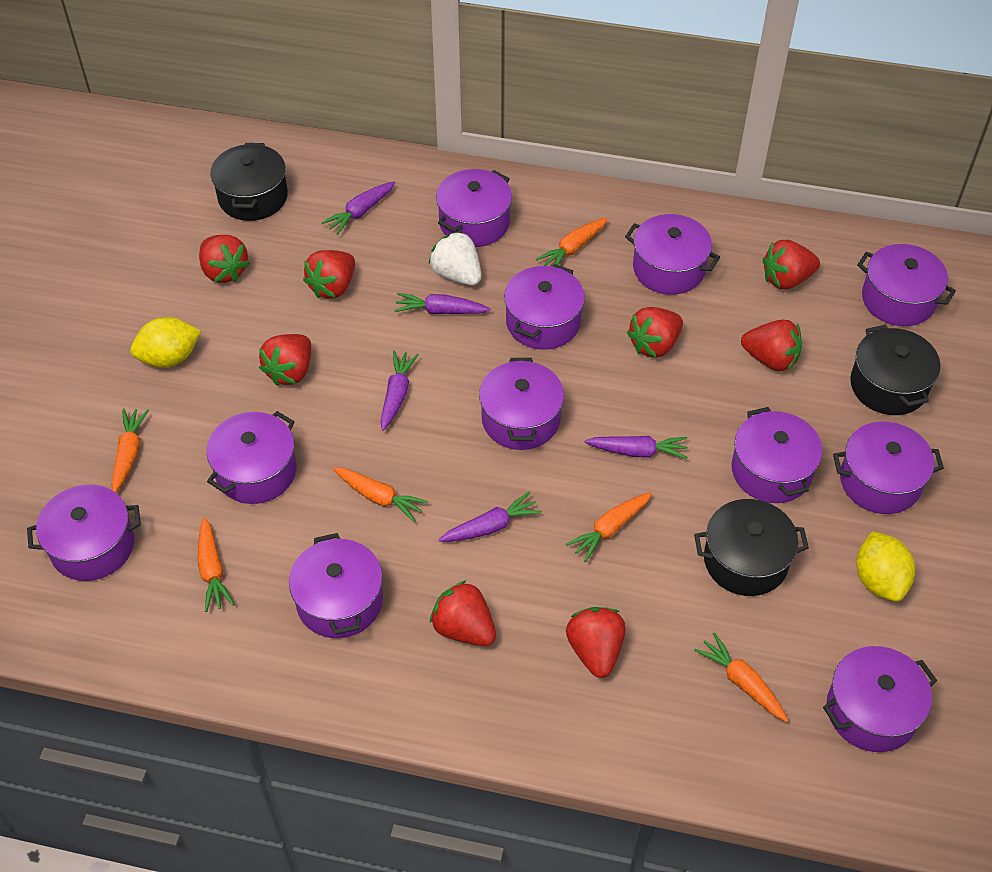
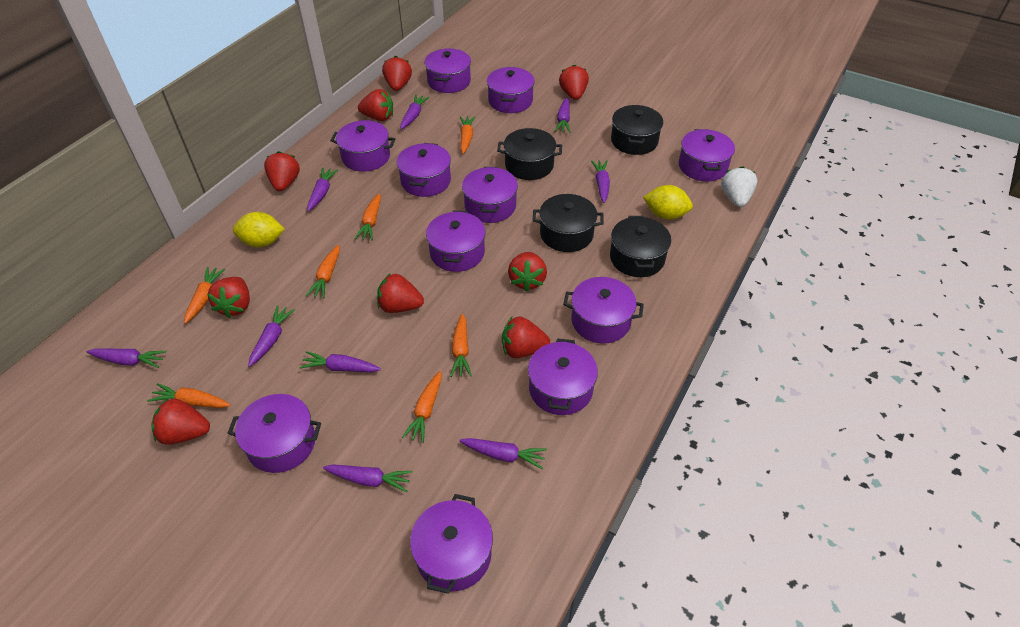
black pot: [210,143,288,221] [694,499,809,596] [850,325,940,415] = 3 -> [497,128,562,180] [533,194,604,252] [610,216,671,277] [611,105,663,155] = 4
orange carrot: [111,408,149,493] [198,517,234,612] [333,467,428,522] [536,218,608,266] [566,492,652,562] [694,632,789,722] = 6 -> [147,383,231,408] [184,267,225,324] [306,245,340,298] [354,193,381,240] [402,371,442,443] [450,314,472,377] [460,116,475,154] = 7
purple carrot: [321,181,395,235] [381,351,418,431] [394,293,491,314] [439,491,542,542] [585,436,688,459] = 5 -> [86,348,167,368] [248,305,295,367] [300,351,381,372] [307,168,338,212] [323,464,413,493] [400,95,430,129] [459,438,547,469] [555,97,571,133] [591,160,610,203] = 9
red strawberry: [199,235,250,283] [259,334,311,386] [303,250,355,299] [430,580,496,646] [566,607,626,678] [627,307,683,358] [741,320,802,371] [763,240,820,289] = 8 -> [152,398,210,445] [207,277,250,318] [264,151,300,191] [358,89,393,121] [377,273,424,313] [382,56,412,91] [502,316,550,358] [508,252,547,292] [559,64,589,100] = 9

